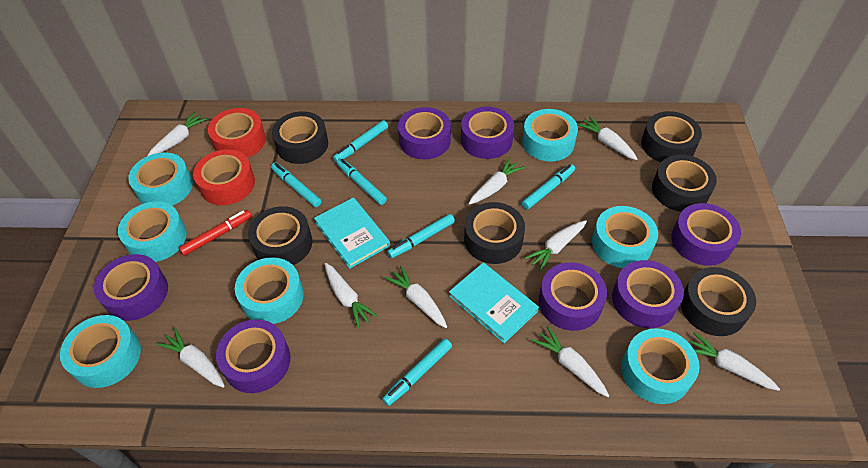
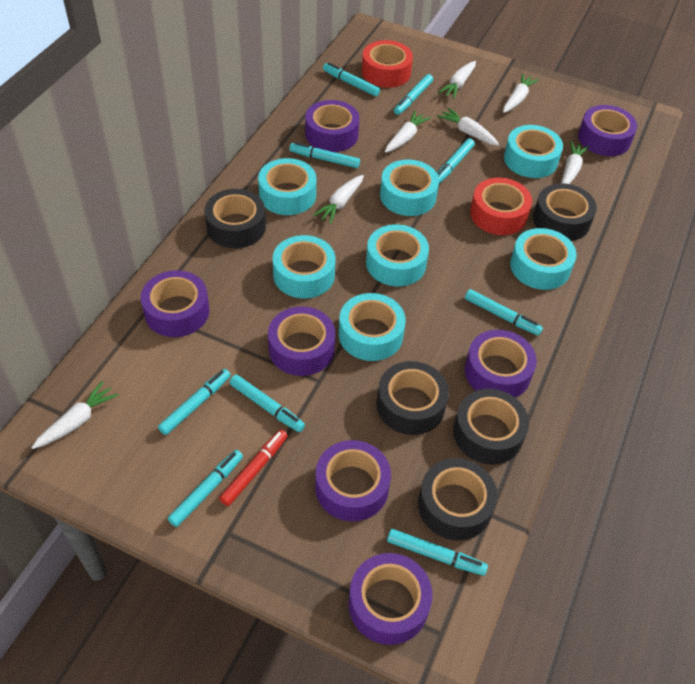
black tape: [248,206,312,265] [272,111,328,164] [464,202,525,264] [641,111,702,162] [652,155,717,212] [681,267,756,336] = 6 -> [204,189,266,248] [377,361,449,435] [418,458,498,541] [453,389,529,465] [533,183,597,241] = 5
turquoise book: [314,197,390,269] [449,262,539,343] = 2 -> none = 0
turquoise marker: [271,162,322,207] [333,120,388,163] [337,158,387,205] [382,339,452,406] [387,214,455,258] [522,164,575,210] = 6 -> [158,369,231,435] [168,450,243,527] [230,375,305,432] [289,142,360,168] [323,62,380,96] [387,529,488,576] [394,74,433,115] [437,138,475,184] [465,289,543,336] = 9
white carrot: [147,112,207,156] [156,328,225,388] [325,263,378,328] [384,265,447,328] [468,158,525,205] [525,220,587,272] [532,326,609,397] [577,116,637,160] [689,332,780,391] = 9 -> [31,381,119,449] [313,175,364,224] [385,111,431,153] [437,108,499,146] [438,61,476,99] [503,74,539,113] [561,141,589,184] = 7

